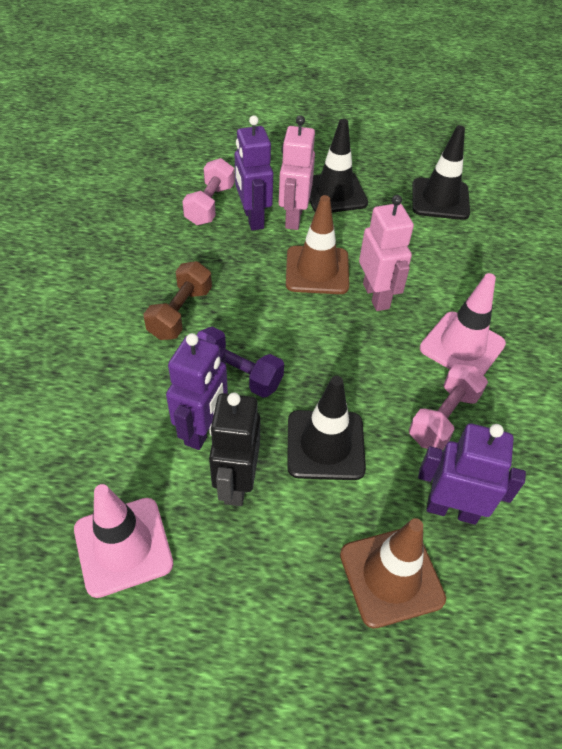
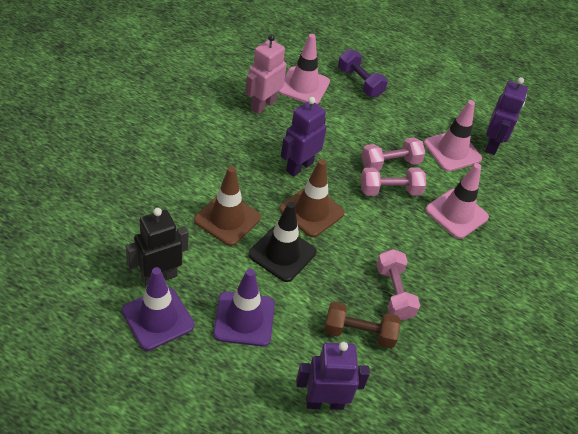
black traffic cone: [287,376,366,480] [309,119,368,213] [412,125,470,220] = 3 -> [248,202,316,282] = 1
pink dumbbell: [182,158,235,225] [409,364,488,451] = 2 -> [361,137,425,171] [361,168,426,196] [376,249,420,321] = 3
pink robot: [279,115,315,230] [359,195,414,311] = 2 -> [245,34,287,114] = 1
pink traffic cone: [74,484,173,598] [420,273,506,375] = 2 -> [278,34,330,104] [424,100,482,172] [425,163,489,239] = 3
purple traffic cone: none = 0 -> [122,267,195,351] [213,269,275,347] = 2

